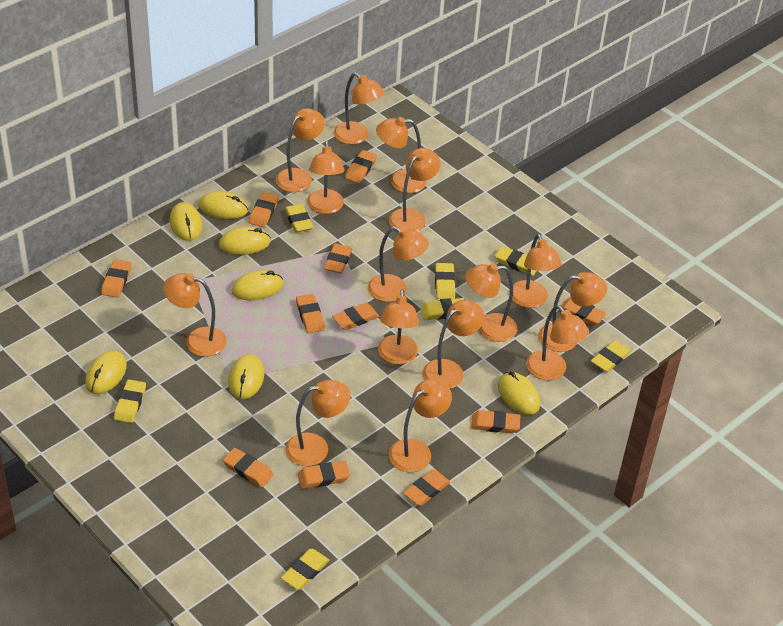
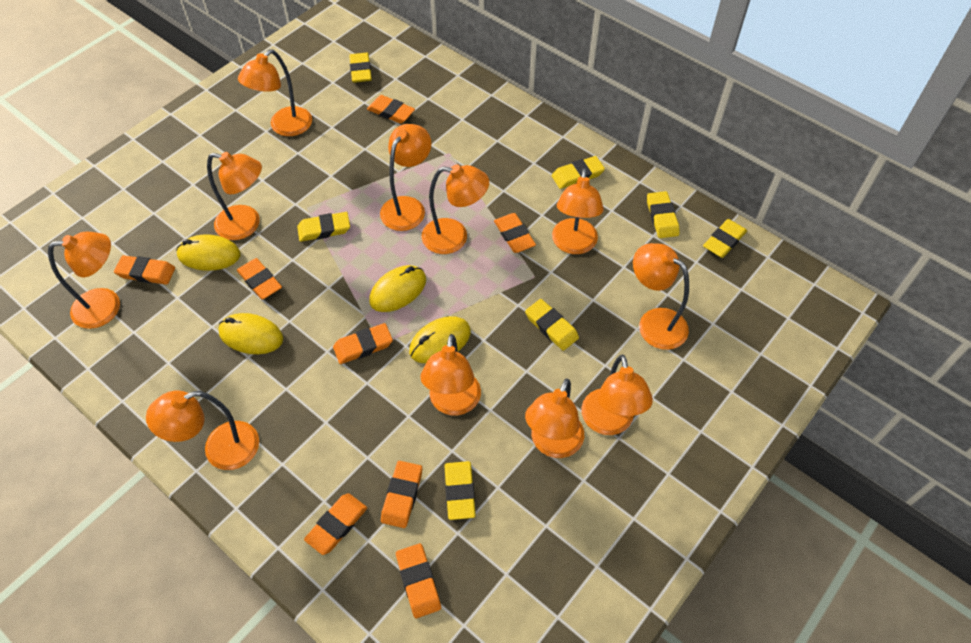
orange eraser: [101,259,131,298] [223,448,274,487] [249,192,279,227] [296,294,325,333] [298,461,350,489] [324,244,352,274] [332,303,379,330] [345,150,377,183] [403,469,451,506] [471,410,520,433] [561,297,606,326] = 11 -> [114,255,175,285] [237,258,282,300] [304,493,367,555] [333,323,393,364] [367,95,415,124] [381,461,422,528] [396,543,441,618] [494,213,536,253] = 8
orange lamp: [163,273,227,357] [276,108,325,192] [285,380,351,466] [307,141,345,214] [334,73,384,144] [368,226,429,302] [376,117,426,193] [378,289,419,364] [389,148,441,232] [389,379,452,472] [423,300,484,389] [465,263,517,342] [509,234,562,308] [526,305,589,380] [538,272,607,352] = 15 -> [48,232,120,329] [146,391,259,470] [207,152,262,240] [238,49,312,136] [380,124,431,231] [420,334,481,415] [422,164,489,254] [525,379,584,458] [552,168,604,254] [581,354,653,435] [633,243,689,350] = 11
yellow mouse: [85,351,127,394] [170,202,202,241] [198,191,248,219] [219,226,270,255] [228,354,264,399] [232,270,283,300] [498,371,540,415] = 7 -> [176,235,240,271] [218,313,283,354] [369,265,426,312] [409,316,471,363] = 4

